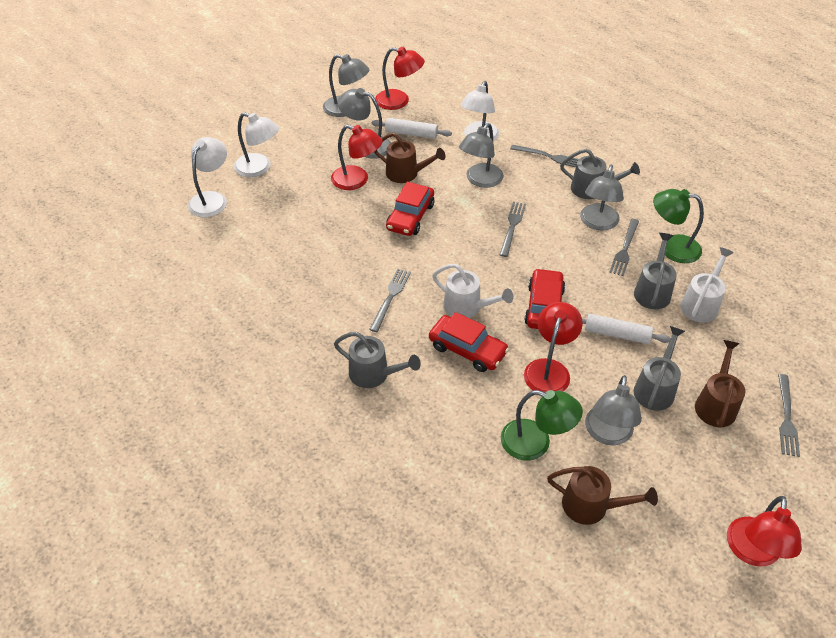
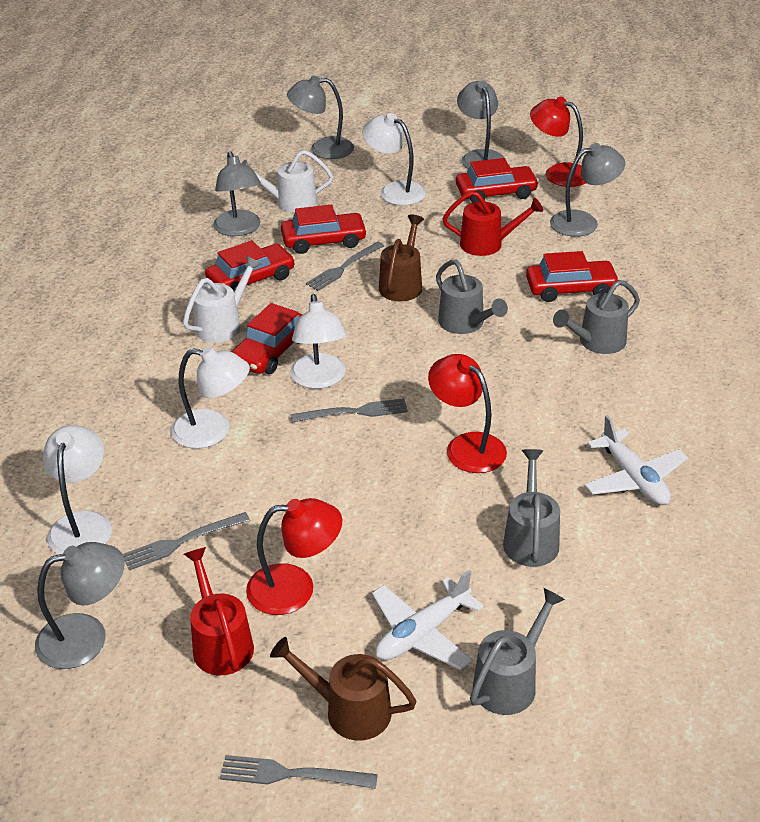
brown watering can: [374,133,446,183] [547,466,658,525] [695,340,745,428] = 3 -> [270,637,417,740] [379,215,424,302] = 2
green lamp: [501,390,583,461] [653,189,704,263] = 2 -> none = 0
grey fork: [369,268,411,332] [499,202,526,257] [510,145,579,167] [609,219,639,276] [778,374,800,457] = 5 -> [123,512,250,571] [220,755,378,789] [290,398,408,423] [306,242,384,291] = 4
red car: [386,182,434,236] [429,312,509,372] [524,268,565,329] = 3 -> [205,240,295,291] [231,303,303,374] [281,205,367,254] [456,158,539,203] [526,251,620,302] = 5
red lamp: [331,125,383,190] [375,47,425,110] [524,302,583,393] [727,496,802,567] = 4 -> [246,498,342,615] [428,354,507,473] [530,97,585,187] = 3
red watering can: none = 0 -> [184,547,254,675] [442,191,543,256] = 2
white lamp: [188,137,227,218] [234,112,279,177] [461,81,499,141] = 3 -> [43,425,112,555] [171,346,250,449] [290,294,346,389] [362,113,426,205] = 4
white plane: none = 0 -> [372,570,484,670] [584,415,688,505] = 2
white rolling pin: [372,118,452,139] [582,314,671,344] = 2 -> none = 0

